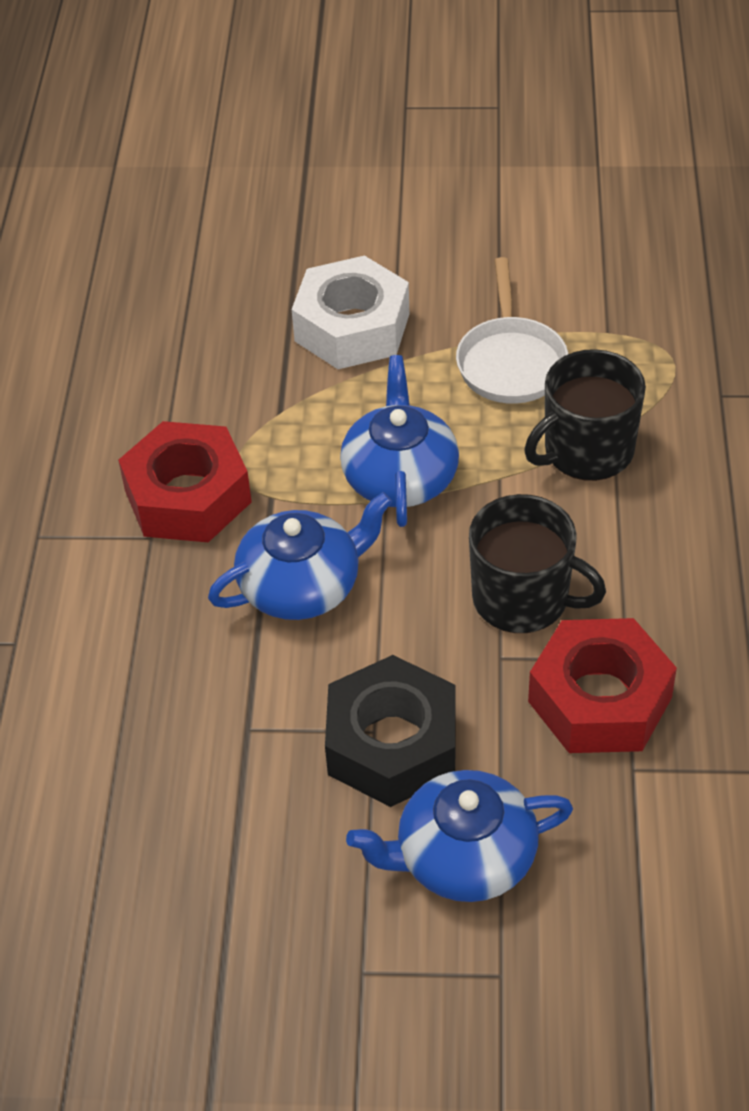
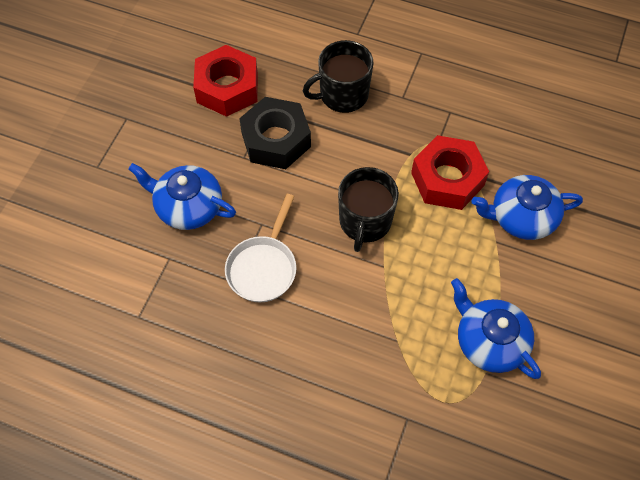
white nut: [292,256,409,369] = 1 -> none = 0

